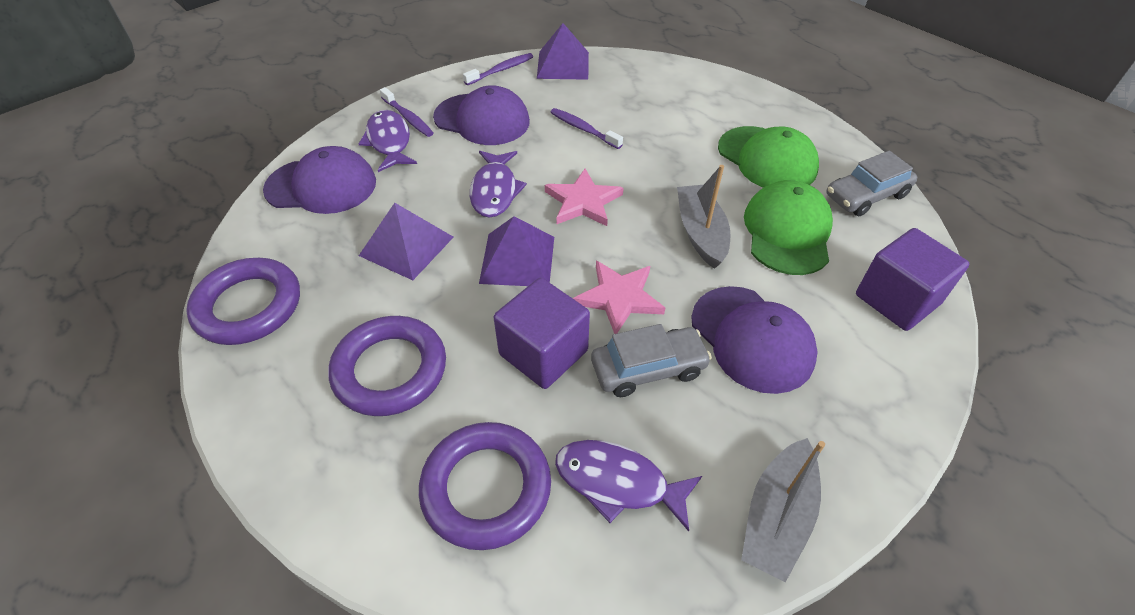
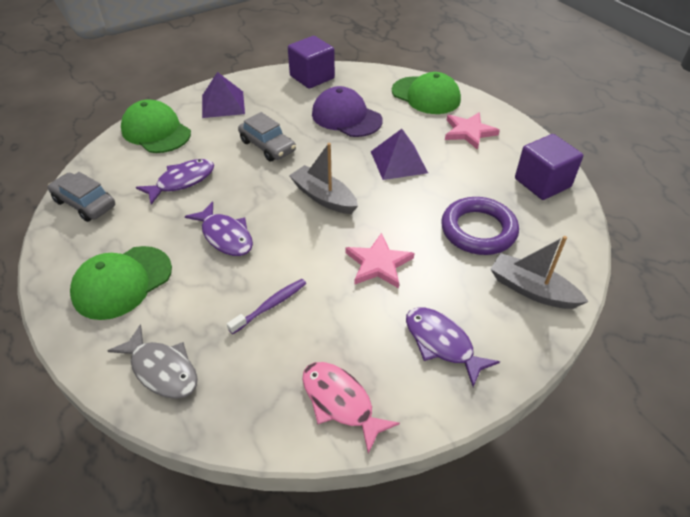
green cap: [718,126,819,188] [744,180,833,275] = 2 -> [70,246,172,320] [121,99,191,153] [392,72,461,114] = 3
grey fish: none = 0 -> [108,324,198,399] = 1
pink fish: none = 0 -> [302,362,400,454] = 1
purple cap: [263,146,376,214] [433,85,530,145] [691,286,817,394] = 3 -> [312,86,383,137] = 1
purple pyramid: [359,203,453,280] [479,216,554,286] [537,23,589,80] = 3 -> [202,72,245,118] [371,129,428,180] = 2
purple ring: [186,258,300,345] [329,316,446,416] [419,422,551,550] = 3 -> [441,197,519,255] = 1
purple toothbrush: [380,87,434,137] [463,53,533,85] [550,108,623,149] = 3 -> [227,279,306,334] = 1

